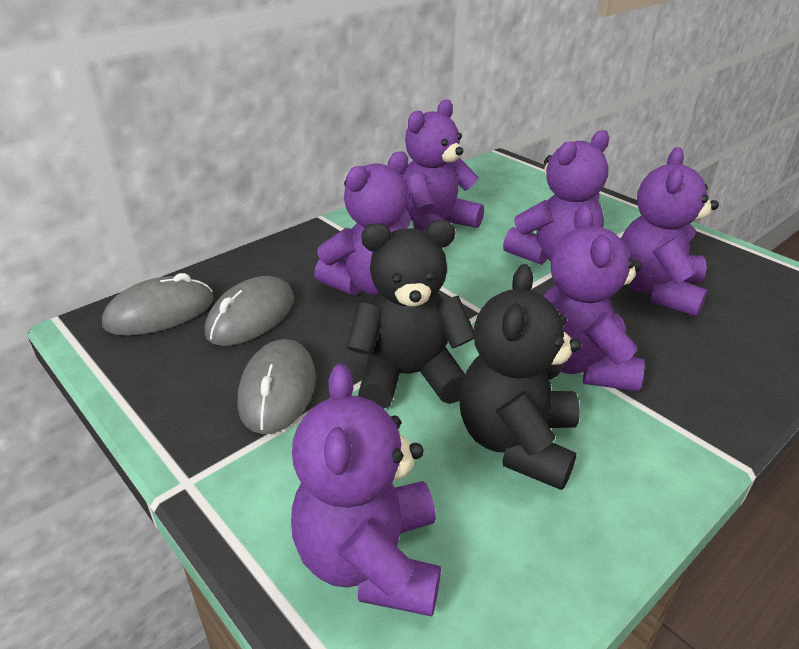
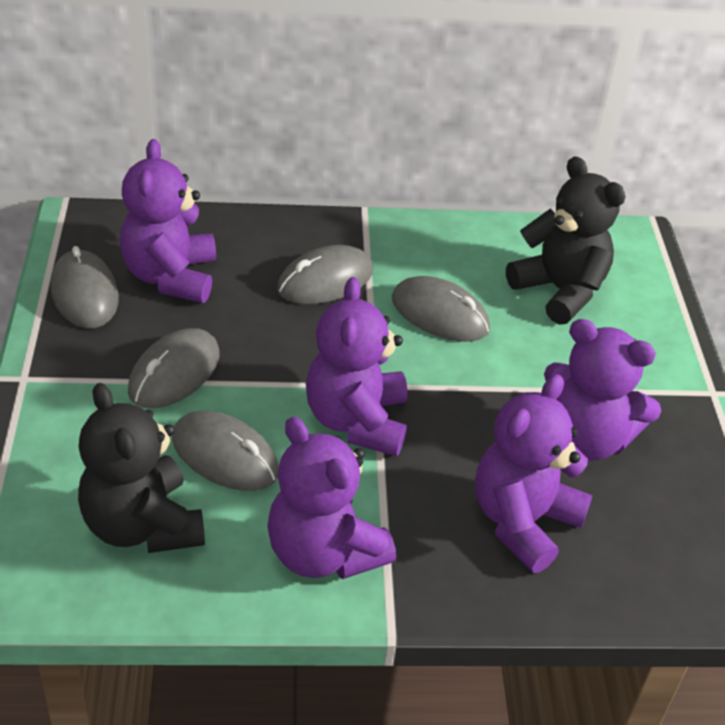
grey mouse: [102,273,214,336] [205,276,294,346] [238,339,316,434] = 3 -> [51,246,119,328] [128,328,219,408] [172,411,279,491] [277,245,373,304] [392,276,490,342] = 5
purple teddy bear: [291,363,441,616] [314,152,411,295] [402,99,484,248] [503,130,609,265] [544,205,645,391] [621,147,719,317] = 6 -> [120,139,216,303] [267,417,396,579] [306,277,408,456] [475,374,593,573] [544,319,661,461] = 5

